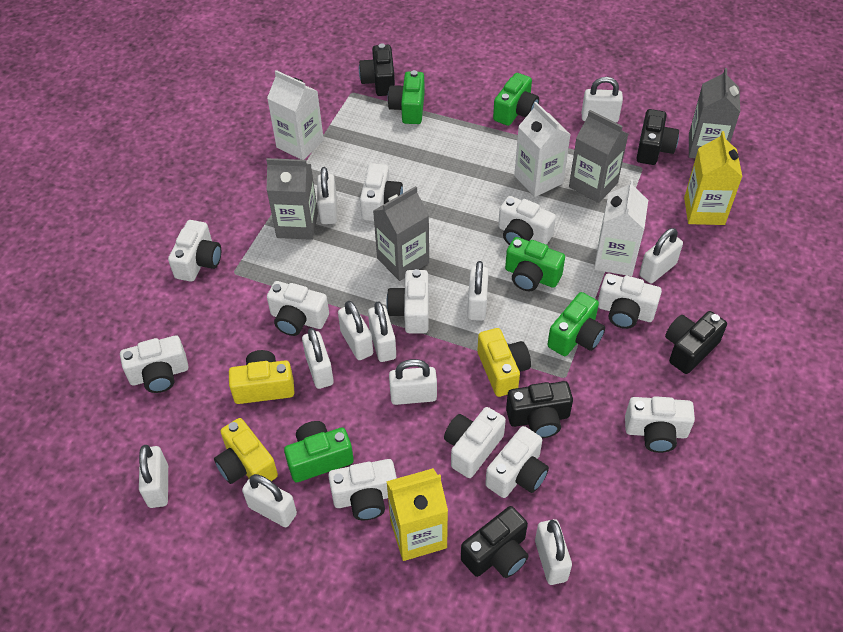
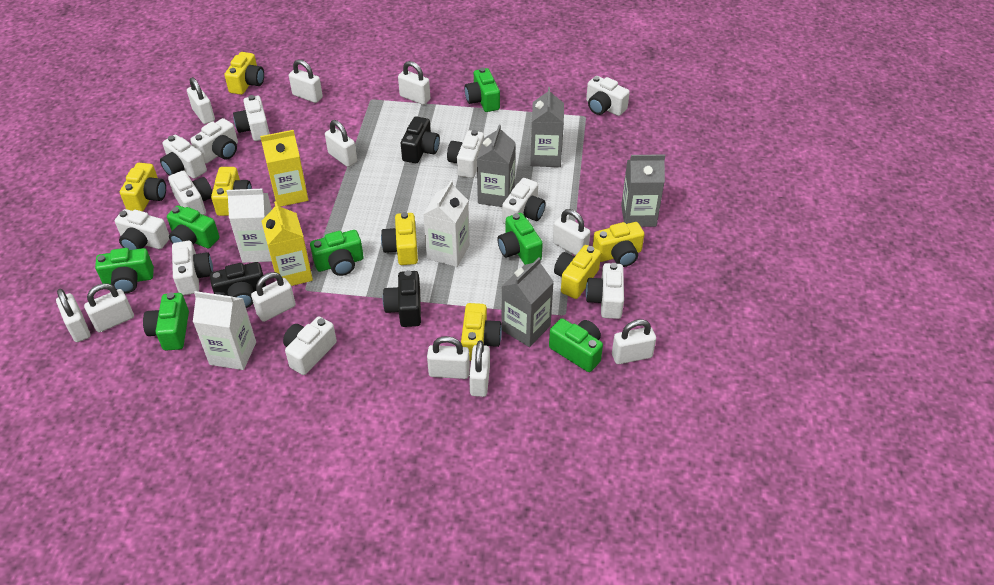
black camera: [359,43,395,96] [461,506,529,578] [506,381,573,438] [636,109,679,165] [665,311,727,374] = 5 -> [210,262,266,308] [383,270,421,327] [401,117,440,163] = 3
green camera: [284,421,354,482] [388,70,425,124] [493,73,539,126] [505,237,565,291] [547,292,605,356] = 5 -> [95,248,154,293] [143,292,189,351] [167,205,219,249] [310,230,364,276] [465,68,500,112] [497,213,543,265] [549,318,603,372] = 7
yellow camera: [214,418,278,484] [229,350,295,404] [477,328,531,397] = 3 -> [120,163,166,211] [211,167,252,216] [224,52,264,95] [381,212,418,265] [461,303,502,361] [554,245,601,299] [593,222,645,267] = 7

